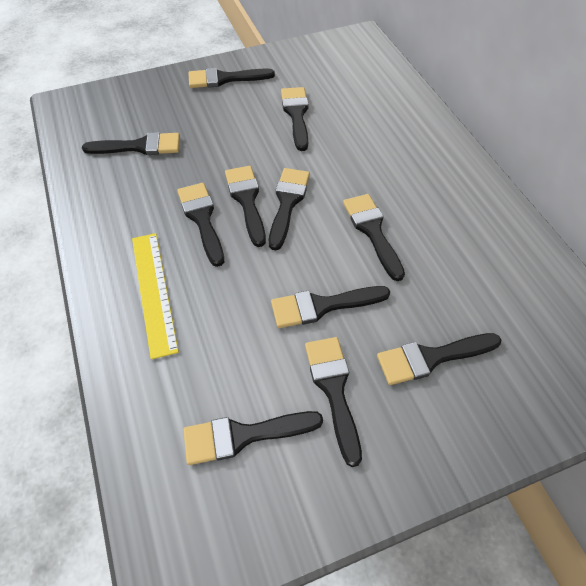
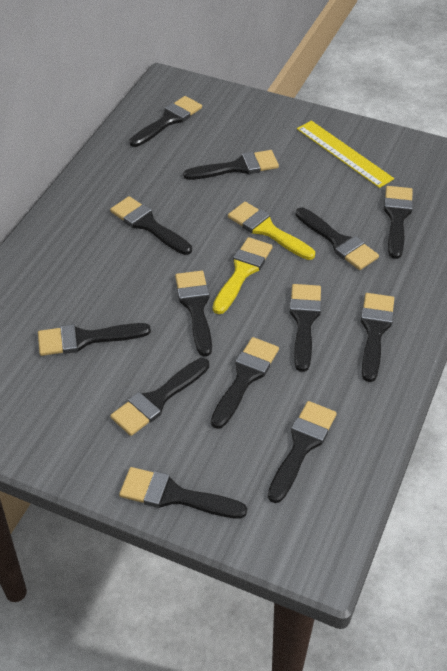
black brush: [82,132,180,155] [177,183,224,267] [183,411,323,465] [188,68,275,88] [225,166,266,247] [269,168,310,250] [271,286,390,328] [281,87,309,151] [305,337,362,467] [343,194,405,281] [377,333,502,385] = 11 -> [38,323,151,356] [110,196,192,255] [110,358,209,436] [119,467,247,519] [129,96,202,147] [175,271,212,356] [183,150,279,180] [211,337,279,429] [268,401,337,503] [290,284,321,372] [296,207,379,270] [361,293,394,382] [384,186,413,259] = 13
yellow brush: none = 0 -> [212,237,273,314] [228,202,315,260] = 2

